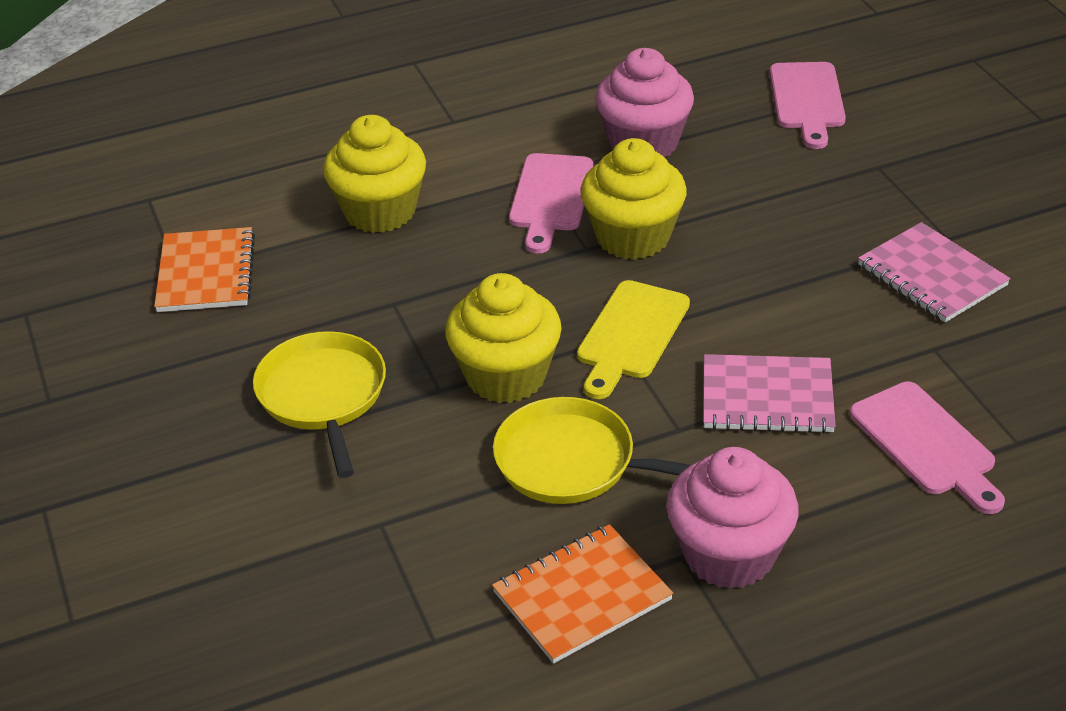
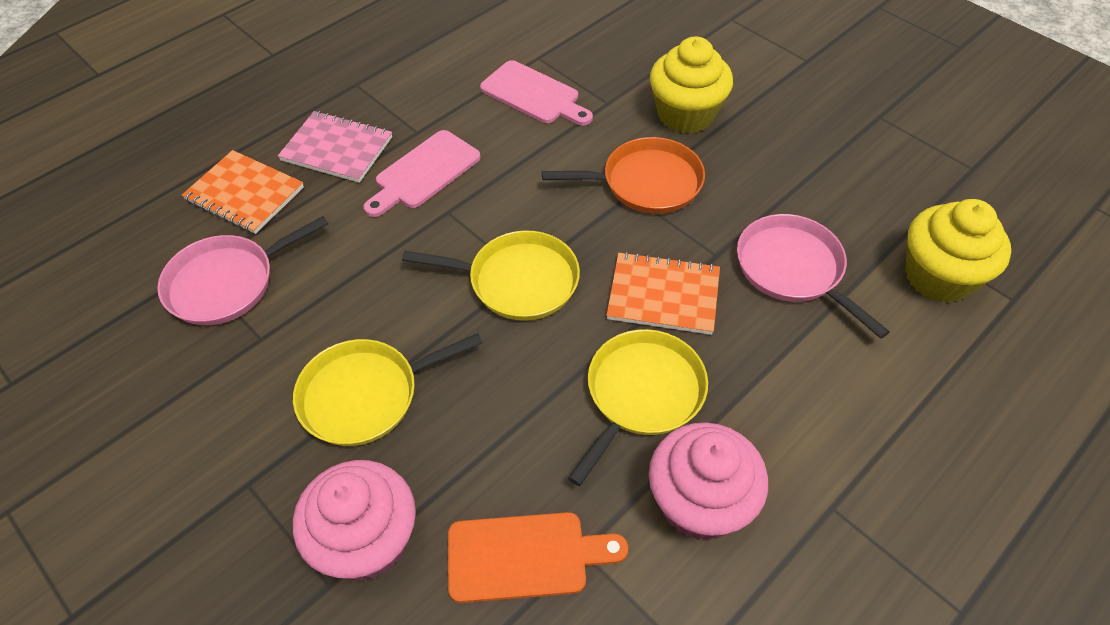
orange cutting board: none = 0 -> [448,512,628,603] = 1
orange pan: none = 0 -> [542,137,705,214] = 1
pink cutting board: [509,153,593,253] [770,62,846,149] [850,382,1005,514] = 3 -> [364,130,481,217] [480,60,593,126] = 2
pink notebook: [703,354,836,433] [858,222,1010,323] = 2 -> [278,111,392,183] = 1
pink pan: none = 0 -> [157,216,329,325] [737,214,890,339] = 2
yellow cupcake: [323,115,426,233] [445,273,562,403] [580,138,687,260] = 3 -> [650,37,733,134] [905,199,1011,303] = 2
yellow cutting board: [577,280,690,399] = 1 -> none = 0
yellow pan: [253,331,386,478] [493,397,690,504] = 2 -> [293,333,483,446] [402,230,580,321] [568,329,708,486] = 3

